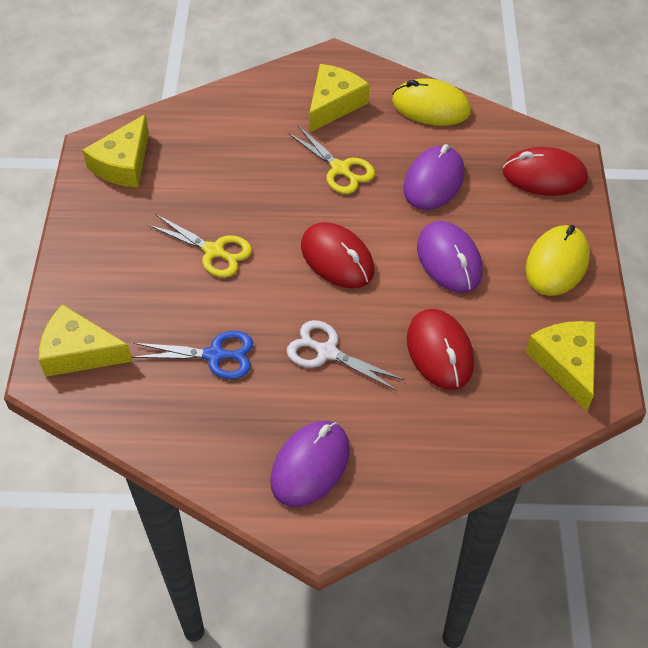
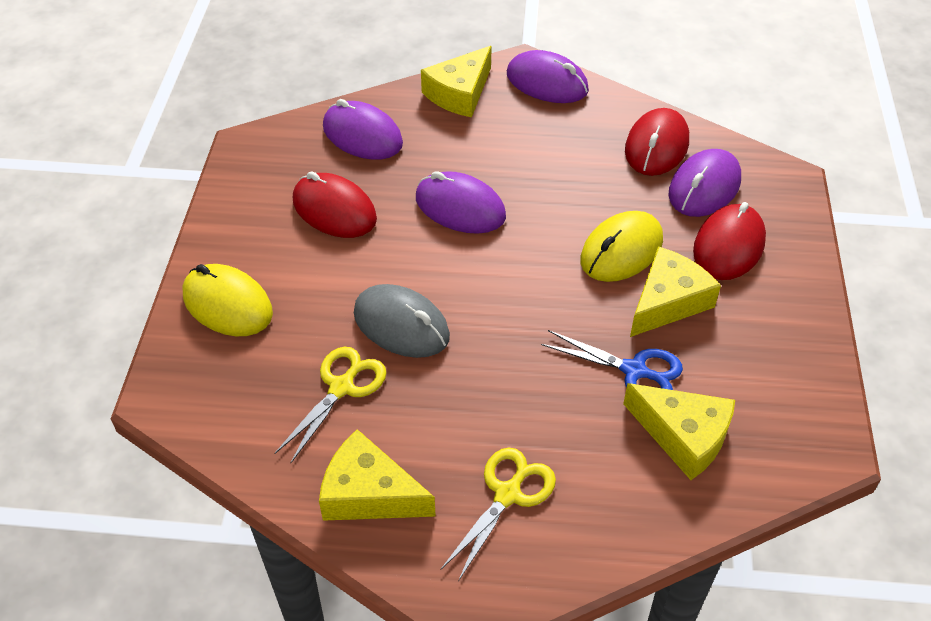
grey mouse: none = 0 -> [354,284,450,358] = 1
purple mouse: [270,421,350,507] [403,144,465,210] [417,221,483,293] = 3 -> [323,99,403,160] [416,171,506,234] [507,50,589,103] [669,149,741,217] = 4
white scissors: [287,320,405,391] = 1 -> none = 0

